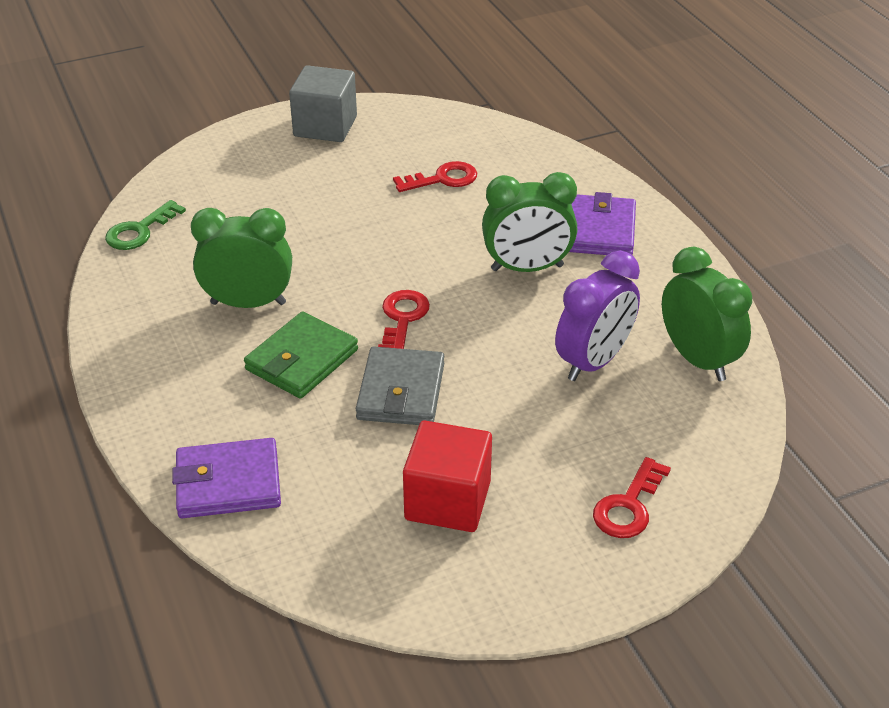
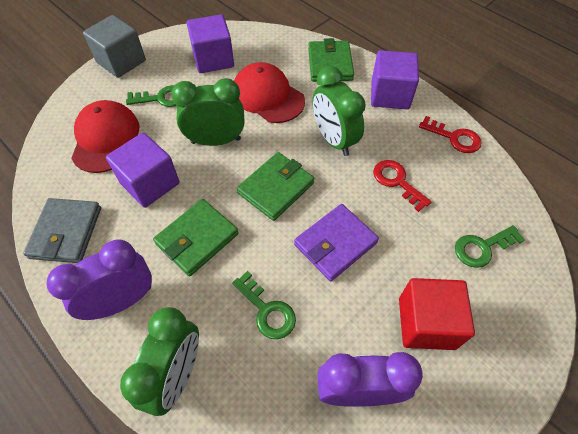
green key: [105,200,186,250] = 1 -> [126,85,177,107] [232,271,296,339] [455,225,525,268] = 3
green wallet: [244,311,358,399] = 1 -> [153,199,239,276] [237,152,314,221] [308,38,354,82] = 3
purple clock: [555,251,640,381] = 1 -> [47,240,152,320] [317,352,423,407] = 2
purple cube: none = 0 -> [106,132,180,208] [187,15,234,73] [371,50,419,109] = 3
purple wallet: [172,438,281,518] [569,192,636,255] = 2 -> [294,204,379,281] = 1
red cap: none = 0 -> [71,100,140,173] [234,62,305,123] = 2
red key: [378,290,430,349] [393,161,477,192] [593,457,671,538] = 3 -> [373,160,431,212] [419,116,482,153] = 2

